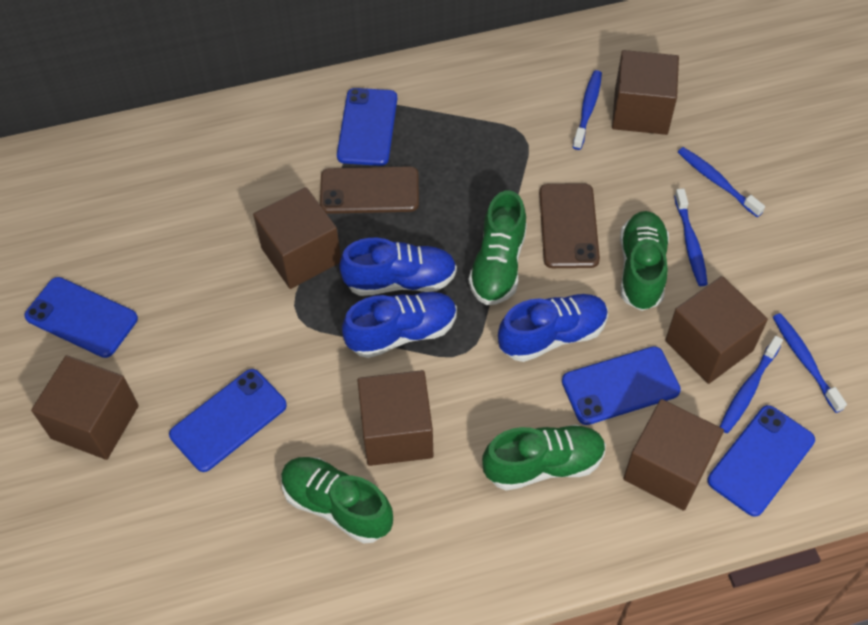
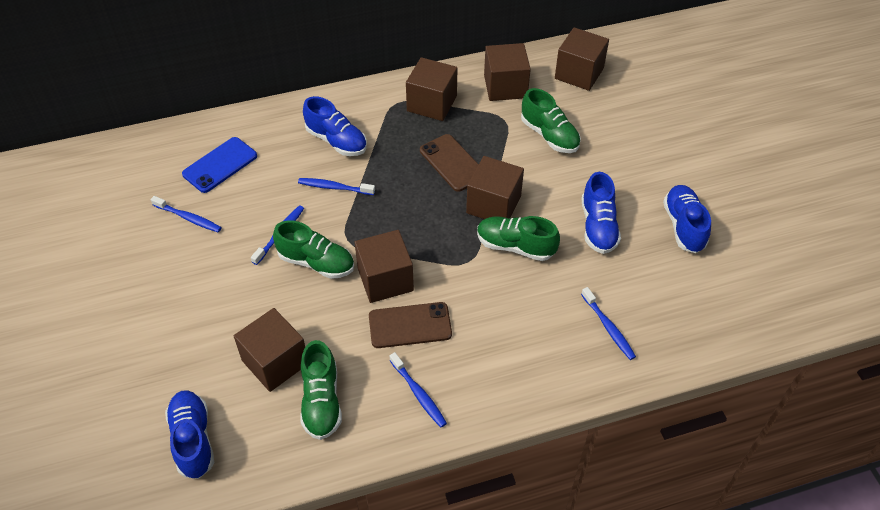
blue phone: [24,277,138,358] [169,369,287,472] [337,88,397,166] [562,346,681,425] [707,405,815,517] = 5 -> [182,137,257,193] = 1
blue shoe: [339,238,457,296] [342,292,457,358] [498,294,608,362] = 3 -> [165,390,214,479] [303,96,367,156] [581,172,621,254] [663,185,711,253] = 4

